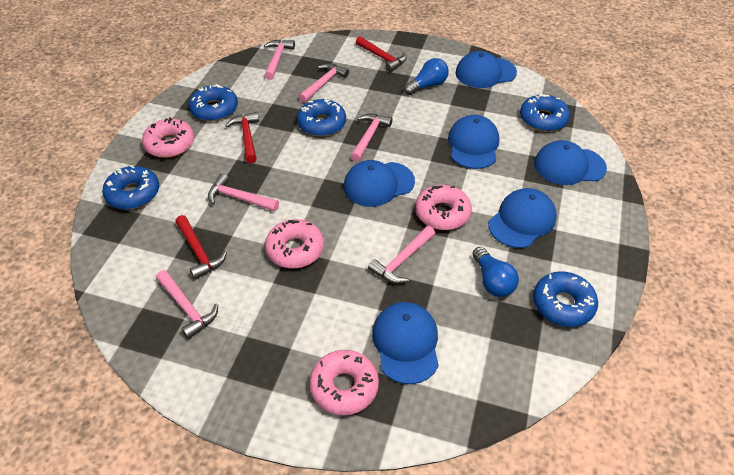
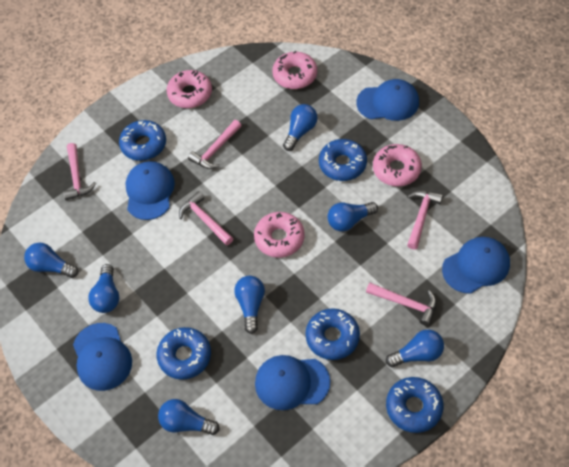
blue cap: [344,160,415,207] [372,302,439,384] [448,115,499,169] [456,51,517,88] [488,188,557,248] [534,140,607,185] = 6 -> [73,323,132,391] [126,161,175,220] [255,355,330,410] [356,79,419,121] [442,237,510,294] = 5
blue light bulb: [404,58,449,95] [473,247,519,297] = 2 -> [24,243,78,278] [88,264,119,313] [158,399,220,435] [234,276,265,334] [283,104,318,151] [327,202,378,232] [386,329,444,367] = 7
pink hammer: [156,270,218,339] [208,174,279,212] [264,39,295,80] [298,63,349,103] [350,114,393,162] [368,226,435,284] = 6 -> [63,143,96,200] [179,191,233,246] [188,120,242,169] [366,283,437,326] [407,191,443,249] = 5
red hammer: [175,215,227,280] [226,112,259,163] [356,36,407,72] = 3 -> none = 0

